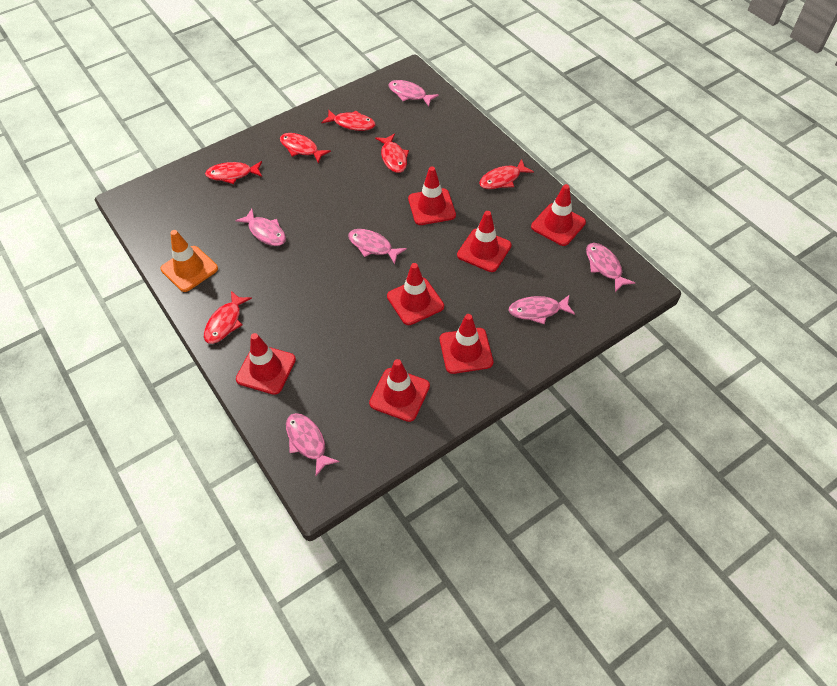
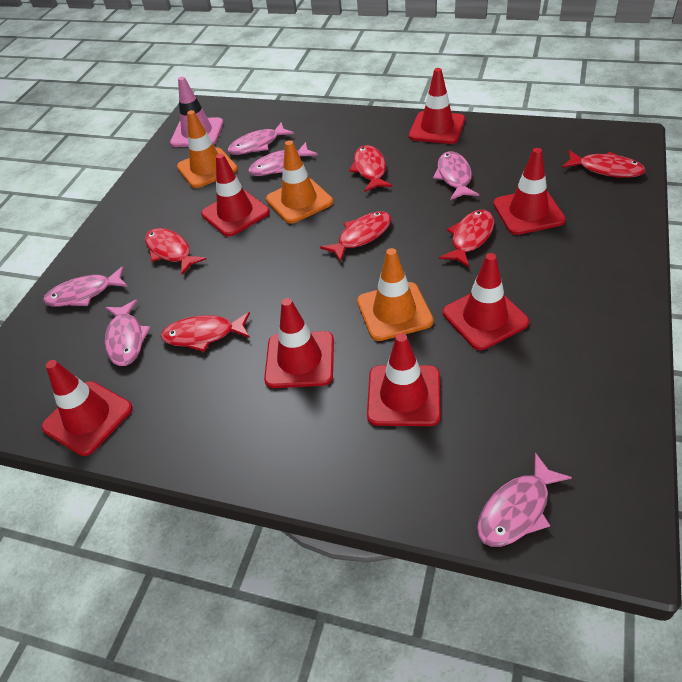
orange traffic cone: [161,230,218,292] = 1 -> [177,110,238,188] [266,140,333,224] [357,248,434,341] = 3
pink traffic cone: none = 0 -> [170,77,224,147] = 1

